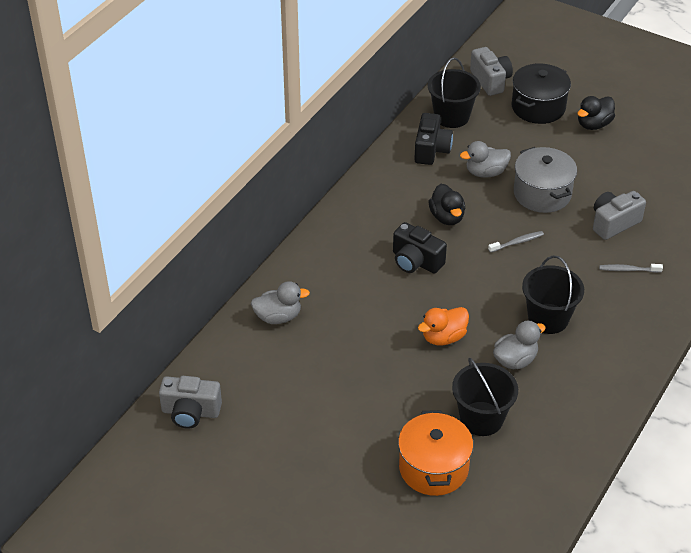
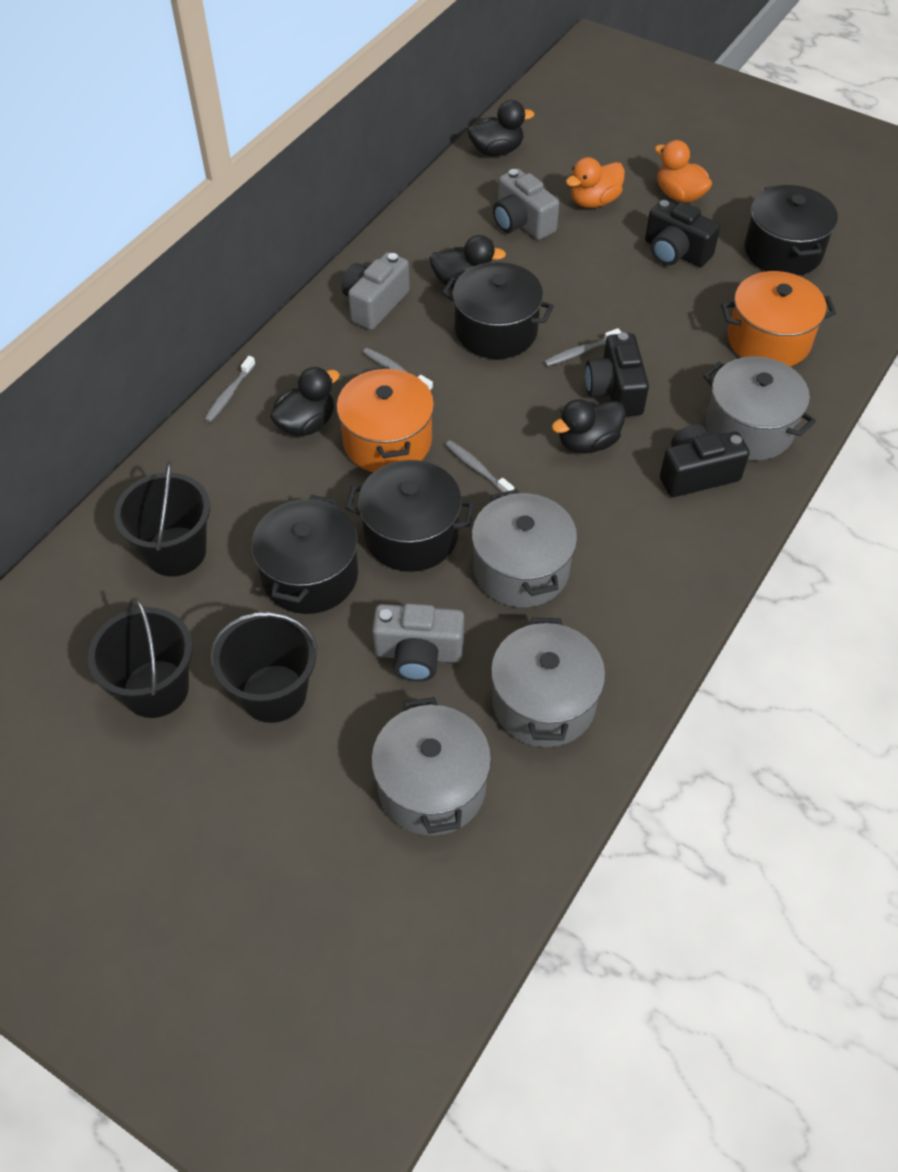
black camera: [393,222,447,274] [414,113,453,165] = 2 -> [585,332,649,417] [645,199,720,267] [660,424,750,497] = 3
black duck: [429,184,465,225] [577,96,615,130] = 2 -> [270,367,340,436] [430,235,506,289] [467,100,534,156] [552,399,626,454] = 4
black pot: [512,63,571,124] = 1 -> [251,495,358,614] [346,460,475,572] [442,262,554,359] [745,185,838,276] = 4
grey duck: [251,281,310,324] [460,141,511,178] [493,320,546,369] = 3 -> none = 0
grey pot: [514,147,577,213] = 1 -> [371,697,491,836] [472,489,577,608] [491,618,605,747] [703,356,816,461] = 4
grey toothbrush: [488,231,544,253] [599,264,663,273] = 2 -> [204,356,255,422] [363,348,433,391] [445,440,514,492] [544,328,621,366] = 4
orange duck: [418,307,469,346] = 1 -> [566,157,625,208] [655,140,712,203] = 2
orange pot: [398,410,473,496] = 1 -> [336,366,434,472] [721,271,836,367] = 2

